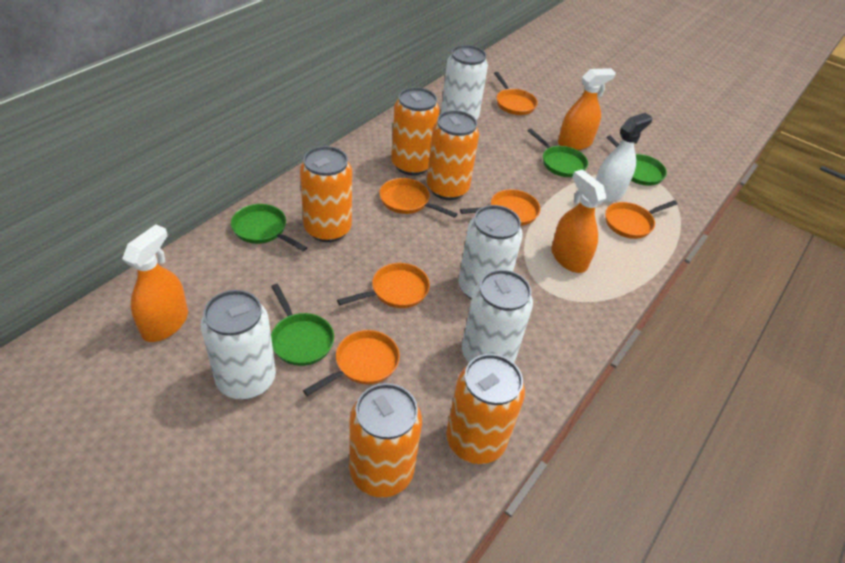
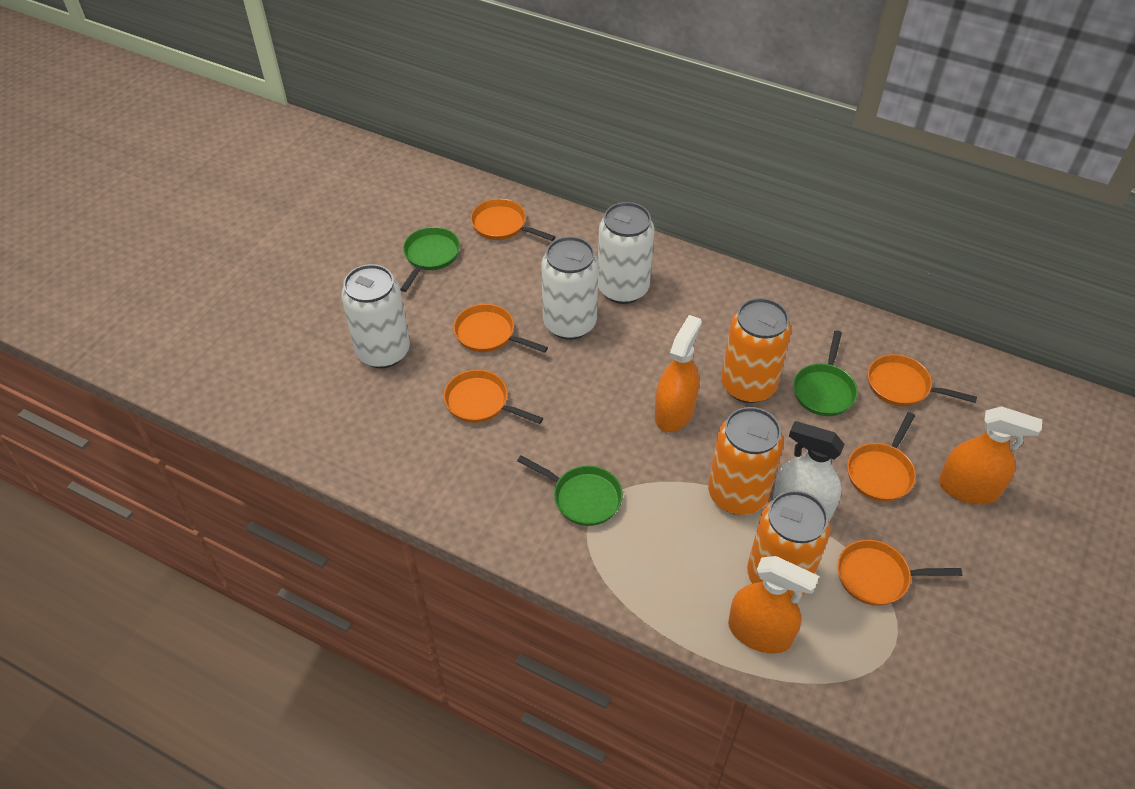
green pan: [231,204,307,251] [271,284,334,366] [528,128,588,177] [606,135,667,186] = 4 -> [400,227,460,292] [517,455,623,526] [793,331,858,416] = 3
orange can: [300,146,352,242] [349,383,422,497] [391,87,440,176] [427,110,479,200] [446,354,525,464] = 5 -> [708,407,784,515] [721,298,791,403] [747,490,831,596] = 3
white can: [201,290,276,400] [441,45,488,120] [458,205,523,300] [462,270,533,363] = 4 -> [341,264,410,368] [541,236,599,340] [598,202,655,304] = 3

